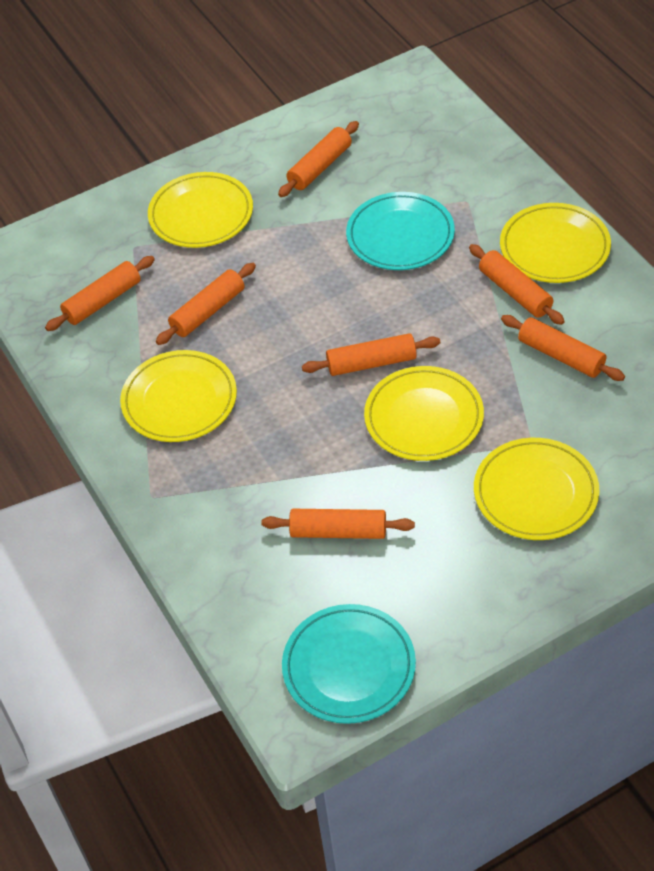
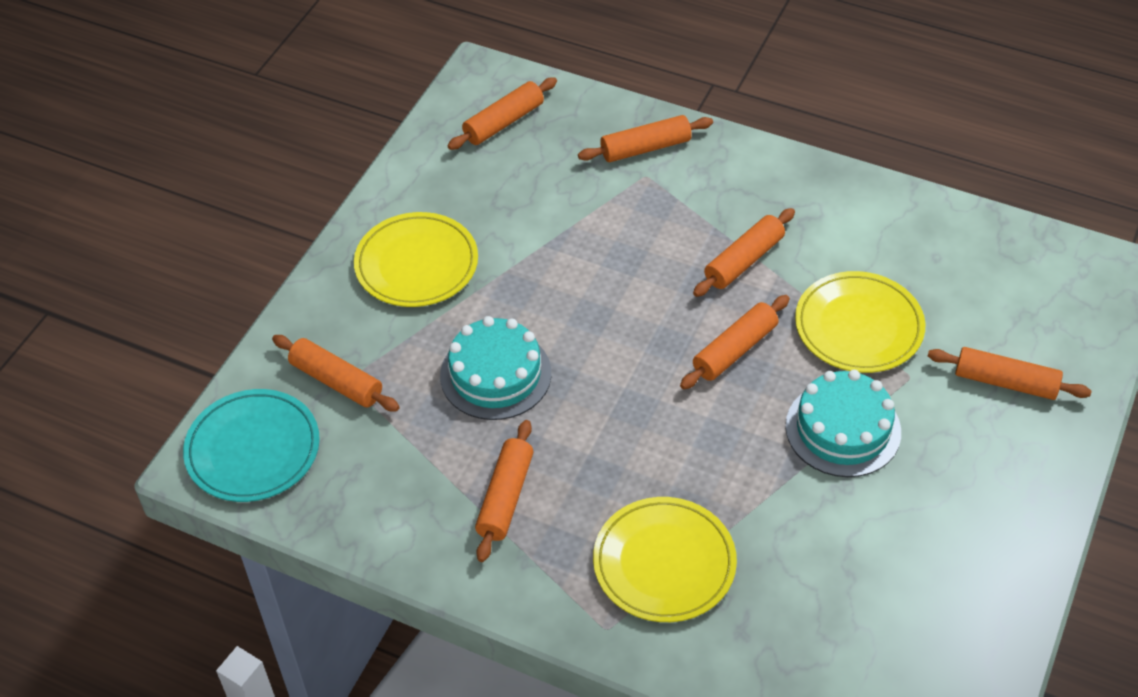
turquoise cake: none = 0 -> [440,316,551,420] [786,370,901,477] = 2
turquoise plate: [282,604,416,724] [346,192,455,270] = 2 -> [183,389,320,502] = 1
yellow plate: [120,350,237,442] [148,172,253,248] [364,366,484,461] [474,438,599,540] [500,203,611,283] = 5 -> [354,212,478,307] [593,497,737,622] [795,271,925,373] = 3

